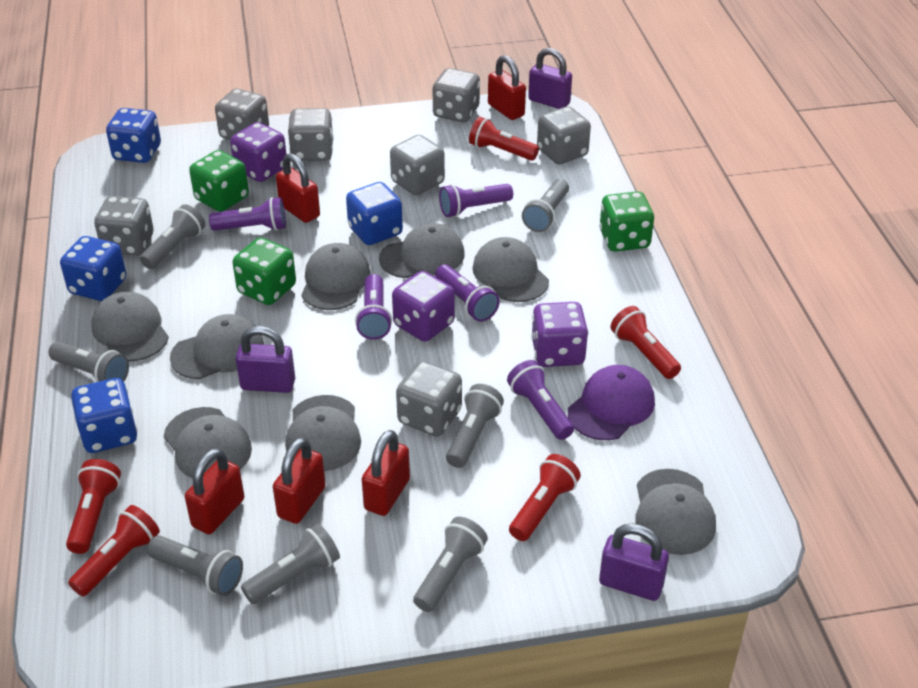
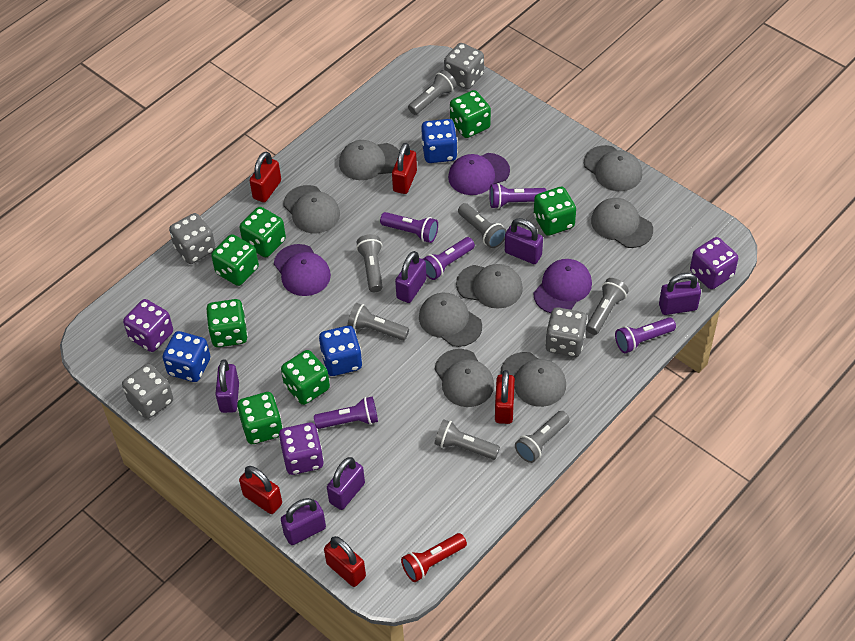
blue dice: [60,236,126,301] [71,378,137,453] [106,108,161,163] [346,182,403,245] = 4 -> [162,331,210,382] [319,326,362,376] [421,119,458,163] = 3
green dice: [189,150,249,212] [233,237,296,305] [599,191,654,252] = 3 -> [206,299,248,347] [211,234,259,286] [237,392,283,444] [239,207,286,257] [281,350,330,405] [450,90,491,138] [534,187,576,236] = 7
grey dice: [94,196,153,256] [215,88,269,140] [288,108,334,161] [390,135,445,195] [396,361,462,437] [432,68,480,122] [537,106,591,165] = 7 -> [122,364,173,419] [169,213,216,264] [444,43,484,89] [545,307,587,357] = 4
purple cap: [568,365,655,440] = 1 -> [274,244,331,296] [448,153,510,195] [533,259,592,313] = 3
purple padlock: [236,326,295,393] [528,48,572,109] [599,523,669,601] = 3 -> [215,360,239,413] [281,498,326,545] [327,457,365,510] [395,251,426,303] [505,218,543,264] [659,273,701,315] = 6
red flashlight: [66,459,121,554] [68,505,160,596] [469,117,539,161] [509,454,581,541] [610,306,681,379] = 5 -> [401,533,467,582] = 1

